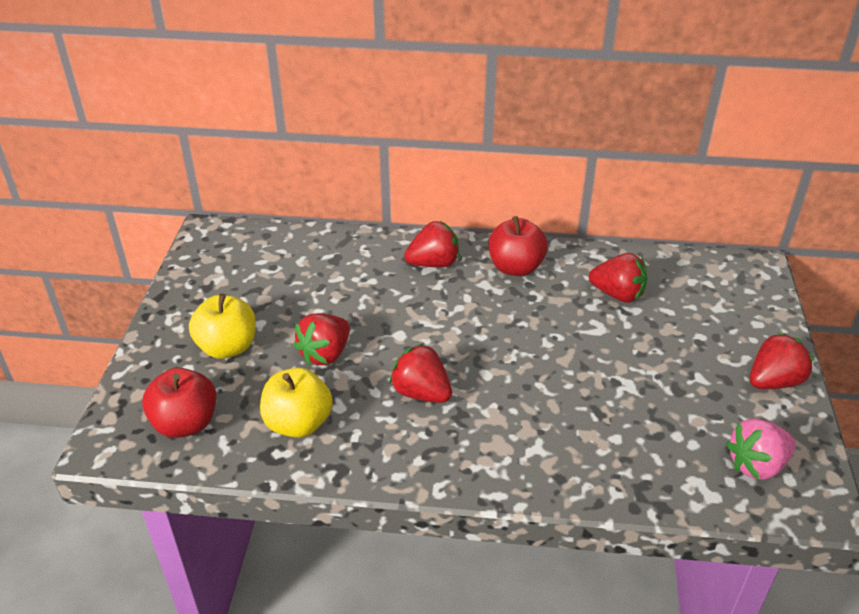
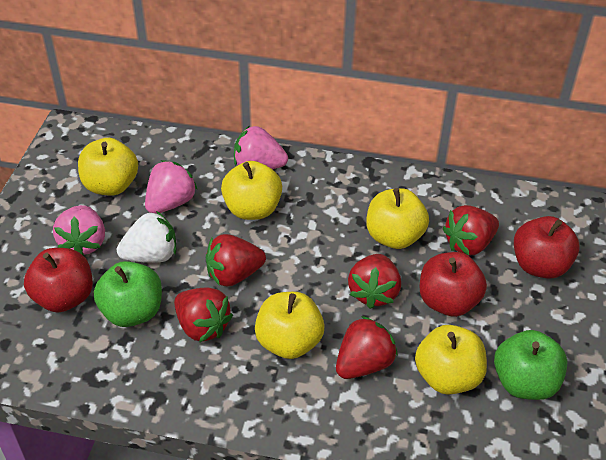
green apple: none = 0 -> [94,261,162,327] [494,330,568,400] = 2
pink strawberry: [726,419,796,480] = 1 -> [53,205,105,256] [145,160,198,214] [234,125,288,169] = 3
red apple: [142,368,216,438] [489,216,548,276] = 2 -> [24,248,93,312] [420,252,487,317] [514,216,580,279] = 3
white strawberry: none = 0 -> [117,211,176,263] = 1
yellow apple: [189,293,256,359] [260,367,333,438] = 2 -> [78,138,138,195] [221,161,282,220] [255,292,324,359] [366,188,429,249] [415,325,487,395] = 5

